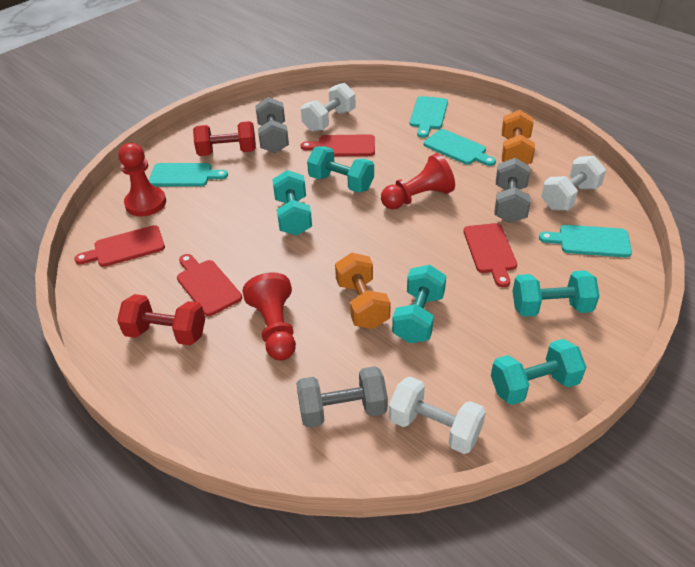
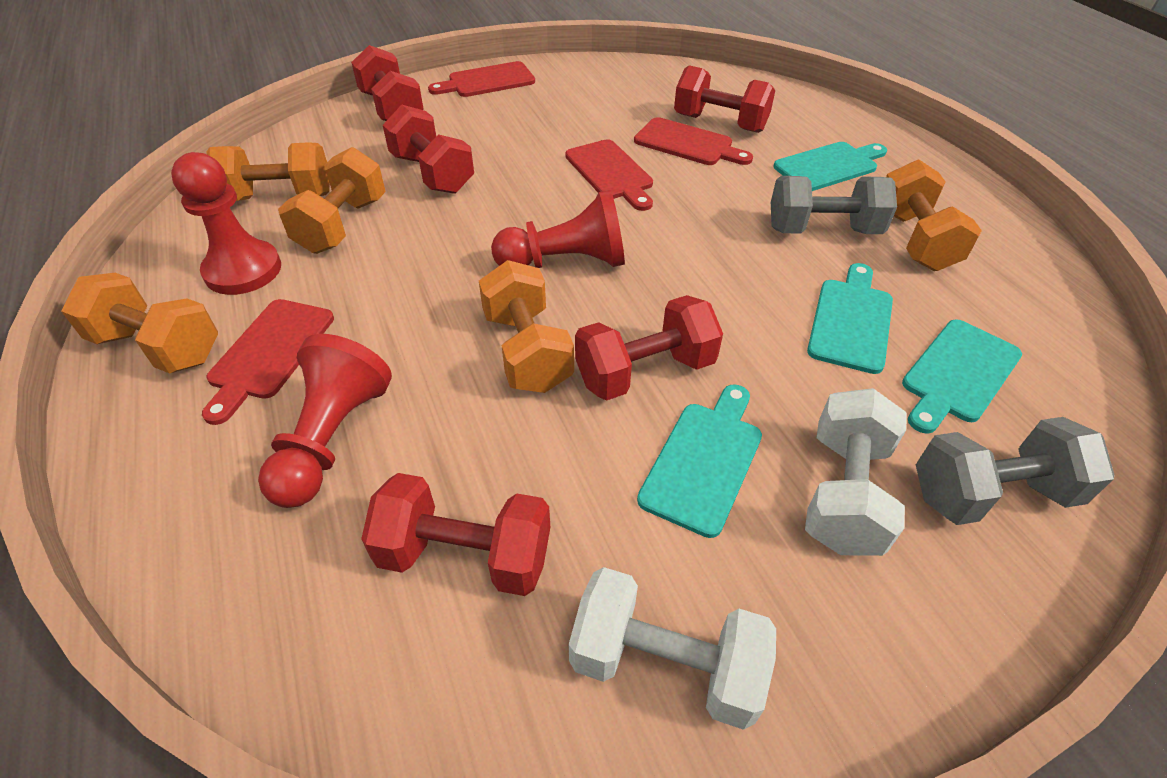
grey dumbbell: [255,97,289,153] [296,366,388,428] [494,158,531,223] = 3 -> [771,176,897,234] [916,417,1115,525] = 2
orange dumbbell: [335,253,391,329] [502,110,535,165] = 2 -> [61,273,218,374] [206,142,330,201] [278,147,386,254] [479,260,574,393] [886,159,982,271] = 5
red dumbbell: [117,294,205,345] [193,121,256,156] = 2 -> [351,45,424,121] [361,473,550,596] [383,105,474,194] [575,295,723,401] [674,65,775,133] = 5
turquoise dumbbell: [272,170,312,236] [307,146,374,192] [392,265,446,343] [491,339,586,405] [513,270,599,317] = 5 -> none = 0
white dumbbell: [301,83,355,132] [389,377,486,454] [541,156,606,210] = 3 -> [569,567,776,730] [805,388,907,556] = 2

